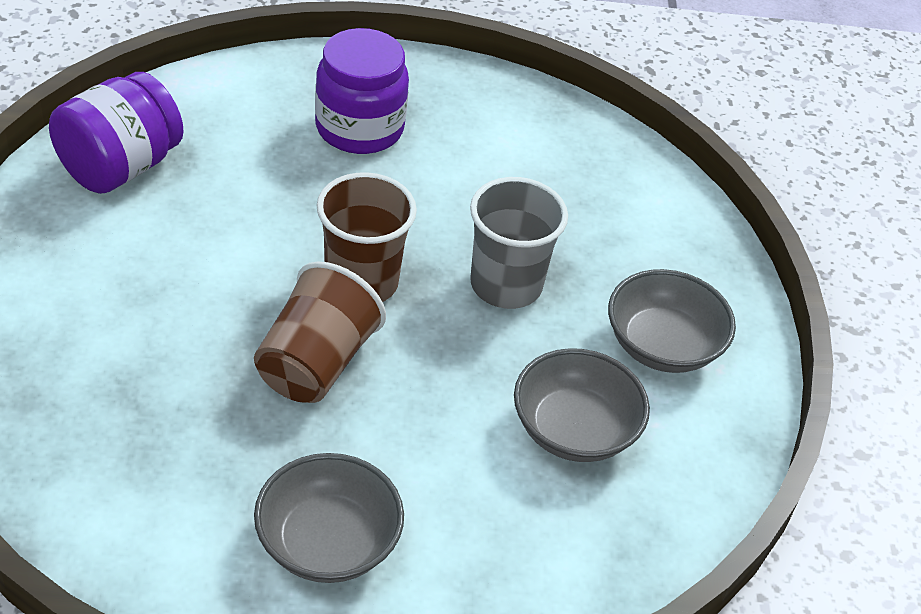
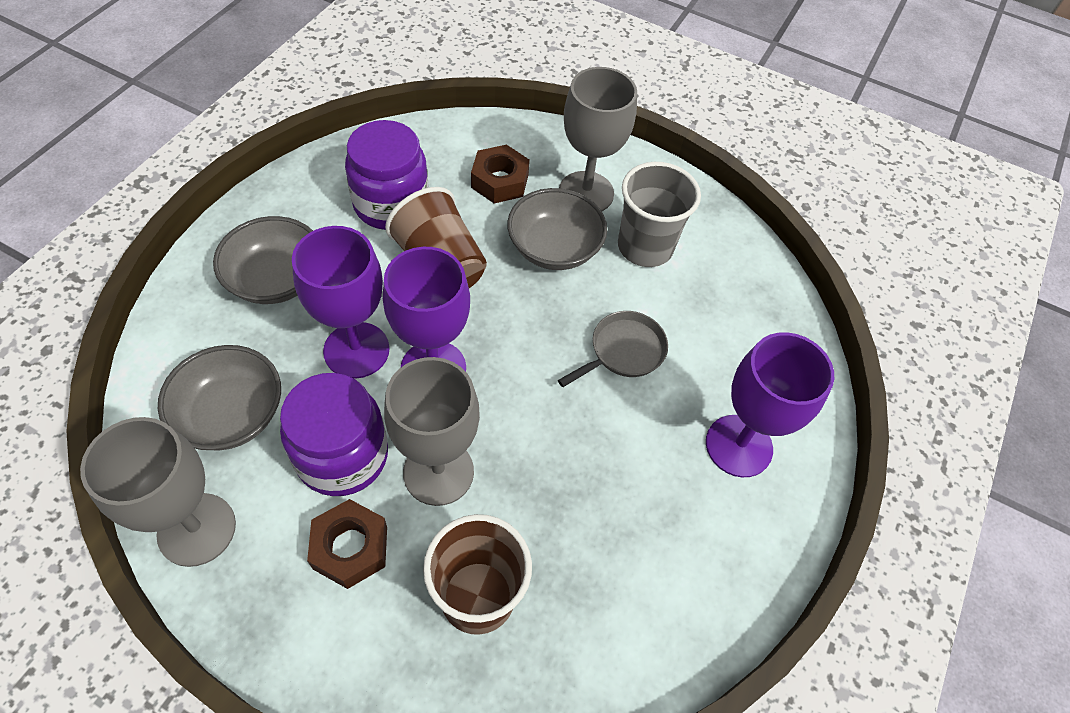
brown nut: none = 0 -> [307,499,387,589] [471,145,530,203] = 2
grey goblet: none = 0 -> [80,417,236,567] [384,357,480,506] [559,67,637,211] = 3
grey pan: none = 0 -> [558,311,668,387] = 1
purple goblet: none = 0 -> [292,226,390,379] [383,247,470,371] [706,332,834,477] = 3

